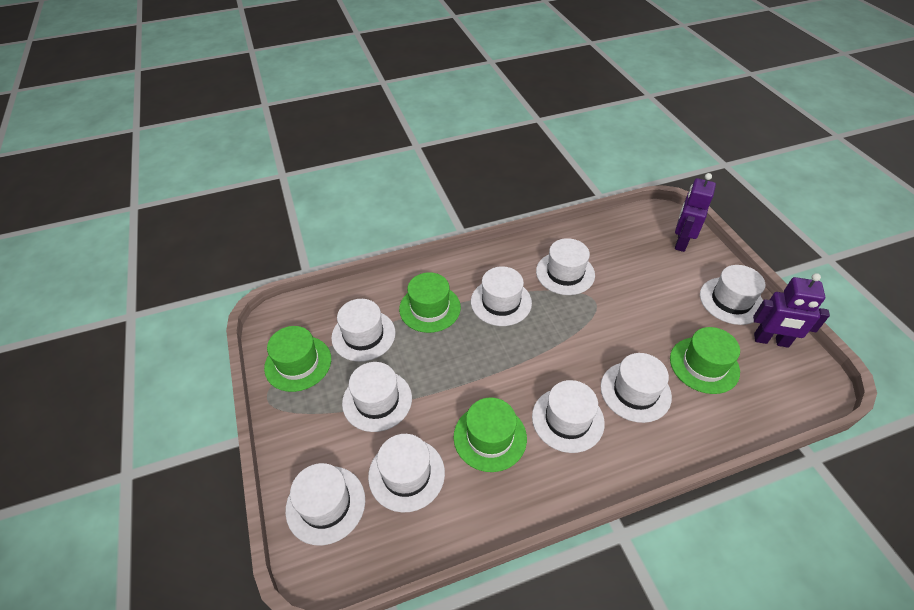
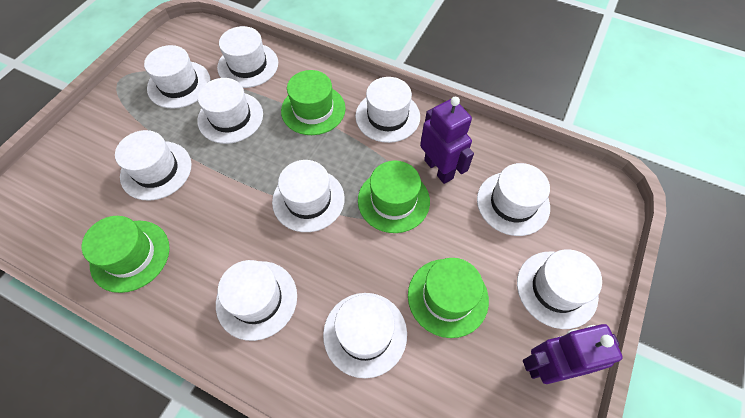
white hat: [285,463,365,546] [331,299,395,362] [342,362,412,432] [368,434,445,513] [471,266,532,326] [532,380,605,453] [536,238,595,295] [600,353,672,423] [700,265,765,325] = 9 -> [115,130,192,201] [144,45,210,109] [197,78,263,144] [216,260,297,341] [217,26,278,88] [272,160,345,232] [323,293,407,378] [355,77,420,143] [477,163,550,236] [517,249,602,329] = 10

